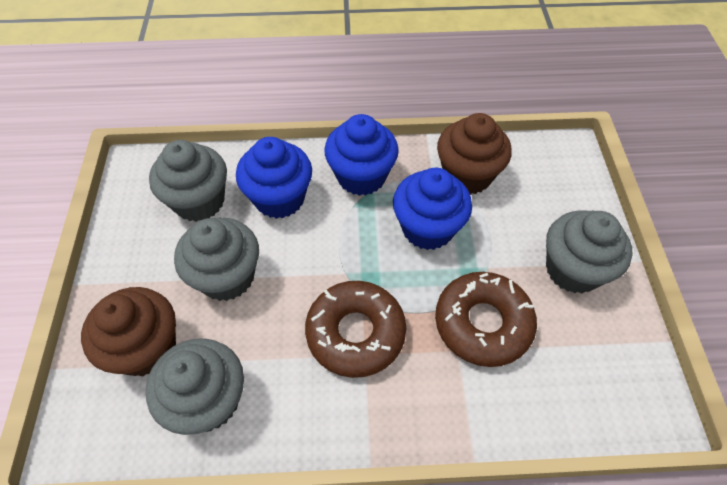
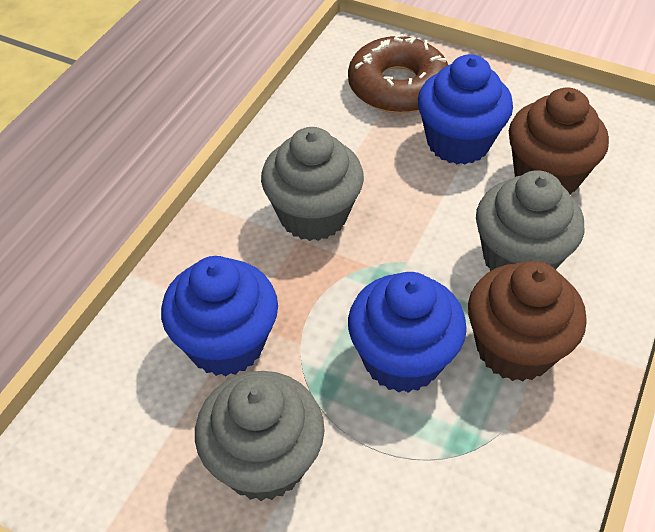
brown donut: [305,281,406,378] [435,272,537,367] = 2 -> [348,34,448,113] = 1
grey cupcake: [146,338,244,435] [149,140,227,222] [174,217,259,301] [546,211,633,294] = 4 -> [195,371,325,501] [261,127,364,241] [476,170,584,271] = 3

